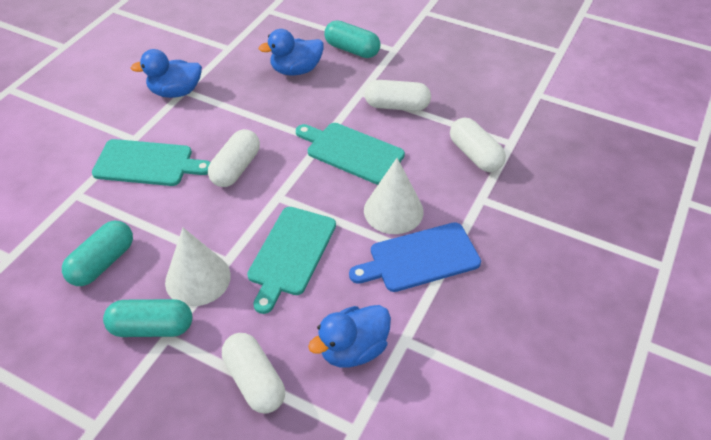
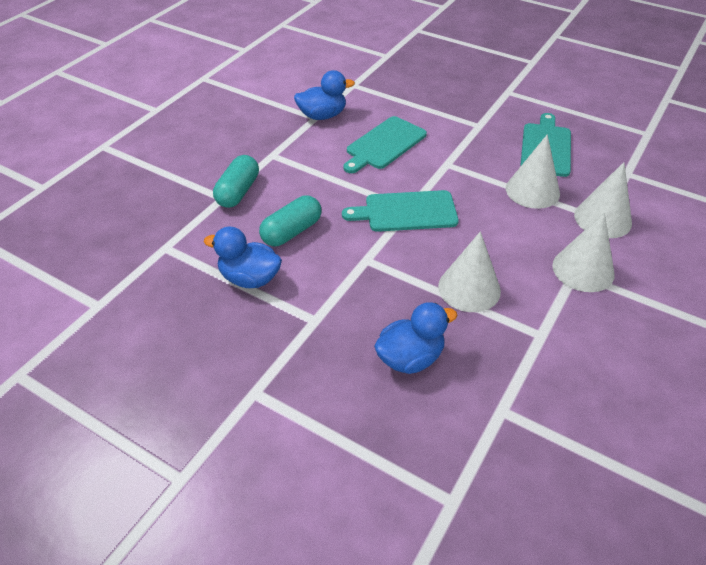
blue cutting board: [349,222,481,292] = 1 -> none = 0
turquoise capsule: [62,221,133,286] [103,299,192,337] [324,20,380,58] = 3 -> [213,155,259,208] [259,196,321,246] = 2
white capsule: [208,129,260,187] [222,333,285,414] [365,80,431,111] [450,118,506,172] = 4 -> none = 0
white cone: [165,227,231,306] [364,158,424,234] = 2 -> [438,231,501,312] [506,134,560,209] [552,212,615,292] [574,162,632,238] = 4

